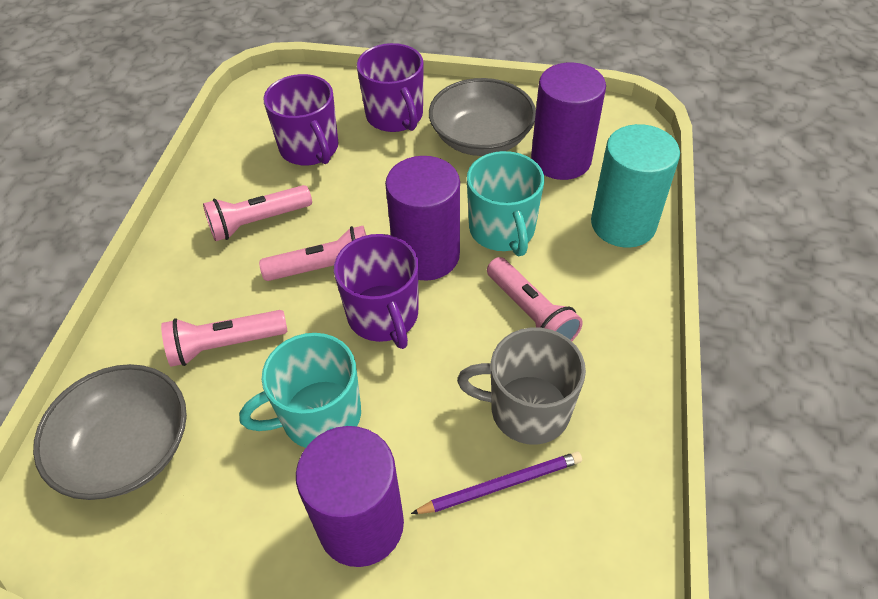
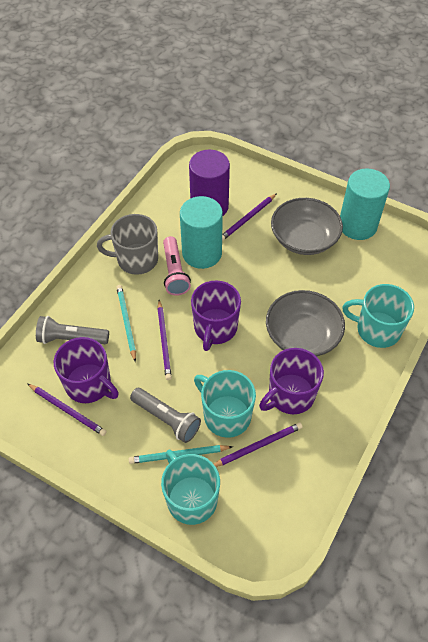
grey flashlight: none = 0 -> [36,316,109,344] [130,388,201,443] = 2
pink flashlight: [161,310,288,367] [203,185,312,241] [259,226,366,281] [487,257,583,341] = 4 -> [163,236,191,296] = 1
purple cylinder: [296,426,404,567] [385,156,460,281] [531,63,606,180] = 3 -> [189,150,230,216] = 1
purple pencil: [411,452,582,514] = 1 -> [27,383,107,436] [157,300,172,380] [214,422,303,467] [222,193,277,241] = 4
turquoise cylinder: [591,124,680,248] = 1 -> [180,196,223,269] [340,169,390,240] = 2
turquoise mug: [239,333,361,448] [467,151,544,256] = 2 -> [161,450,220,525] [194,370,256,438] [342,284,414,348] = 3
turquoise pencil: none = 0 -> [116,285,136,362] [129,445,233,464] = 2

